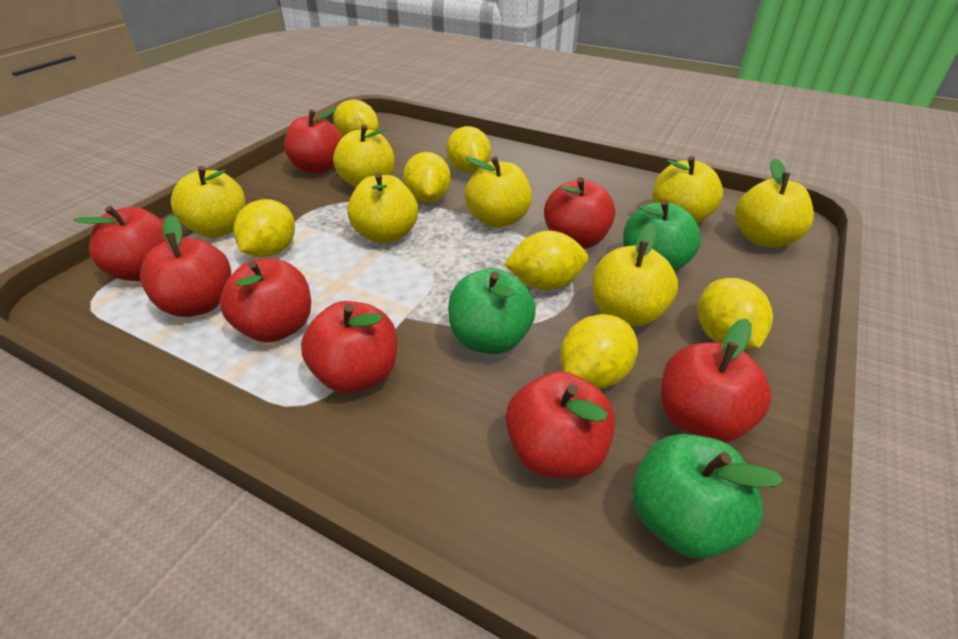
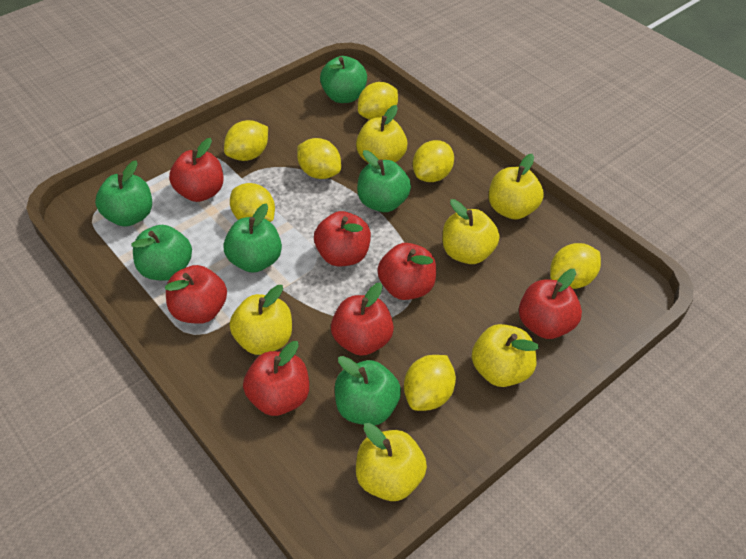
green apple: [448,268,536,354] [623,199,701,271] [632,434,784,559] = 3 -> [95,161,152,227] [131,225,192,281] [223,204,282,273] [320,56,367,103] [335,356,401,425] [357,150,411,212] = 6
red apple: [74,206,166,281] [140,215,231,317] [220,259,311,342] [284,108,343,173] [301,301,397,393] [506,371,615,478] [544,177,615,249] [661,319,772,442] = 8 -> [165,265,227,324] [169,138,223,202] [243,341,309,416] [314,211,371,266] [331,283,394,356] [377,243,436,300] [519,269,582,339] = 7
yellow apple: [171,166,245,238] [333,124,395,187] [347,172,418,244] [465,157,532,228] [592,223,678,327] [653,156,723,223] [735,158,814,247] = 7 -> [229,285,292,355] [356,105,408,162] [356,423,427,501] [443,199,500,264] [472,324,539,387] [489,154,544,220] = 6

